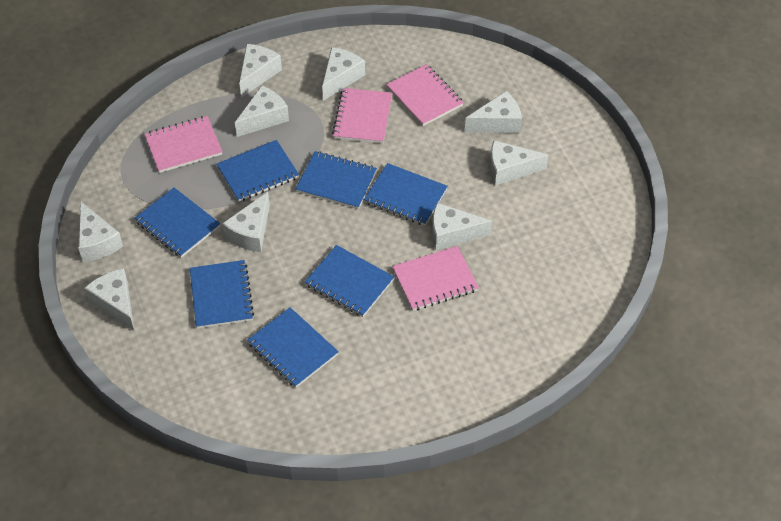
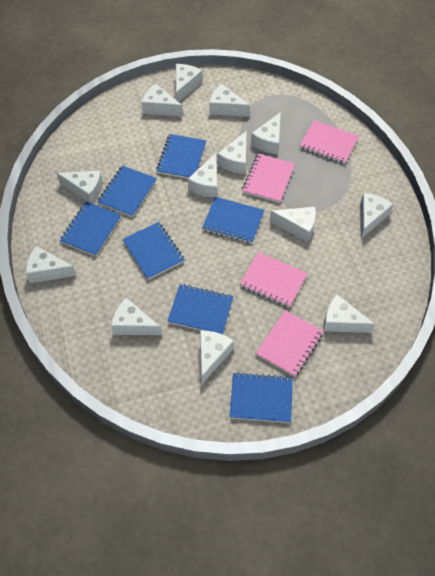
white cheese: [78,201,123,262] [84,268,134,331] [222,192,270,252] [235,86,289,137] [239,44,282,98] [322,47,365,101] [432,203,492,250] [465,91,522,133] [490,140,549,186] = 9 -> [26,246,77,283] [56,170,103,204] [111,298,162,335] [142,84,183,117] [176,64,203,102] [188,153,218,197] [200,330,234,384] [209,84,250,117] [217,131,247,174] [251,112,281,154] [270,207,316,242] [323,295,375,333] [360,193,394,239] = 13

